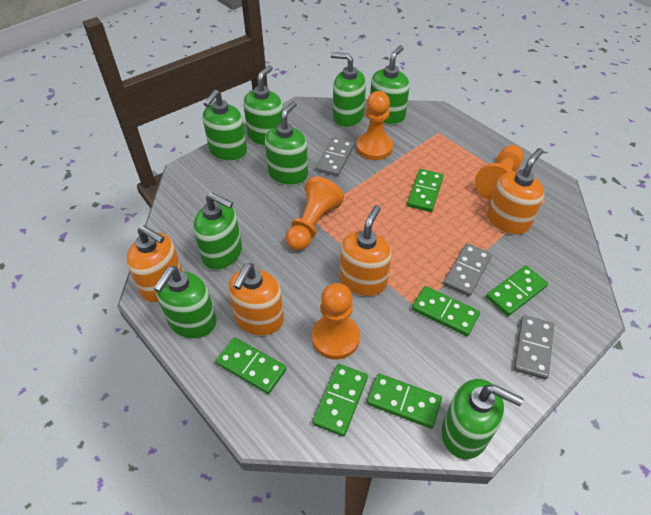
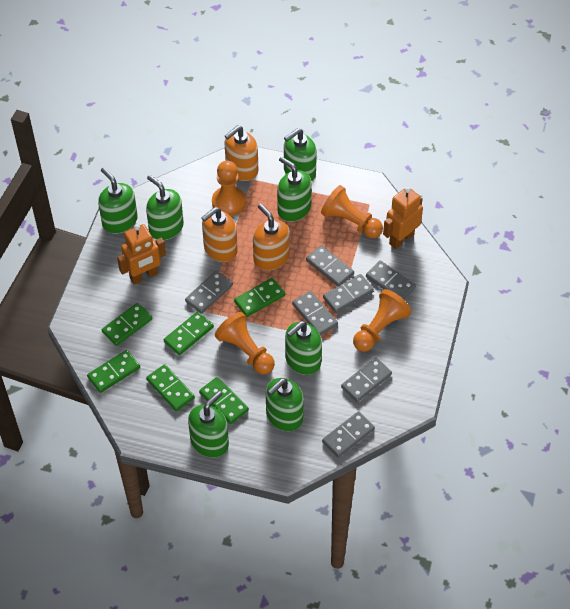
green soap dispenser: [153,266,217,339] [193,193,242,270] [203,90,247,161] [243,65,283,146] [265,101,308,185] [331,52,366,128] [370,45,410,125] [442,379,524,459] = 8 -> [98,167,138,234] [146,175,184,240] [188,391,229,458] [266,378,304,431] [277,156,312,222] [284,128,317,182] [285,321,322,375] = 7
grey domino: [316,137,354,177] [443,243,492,296] [514,315,554,379] = 3 -> [185,271,233,314] [292,291,338,336] [306,245,354,286] [322,411,375,458] [323,274,374,313] [341,357,392,402] [366,261,416,299] = 7
orange robot: none = 0 -> [117,224,166,285] [383,187,423,249] = 2
orange soap dispenser: [126,225,183,303] [228,263,284,336] [340,205,392,296] [487,148,544,235] = 4 -> [201,207,237,262] [224,125,258,181] [253,204,290,270] = 3

